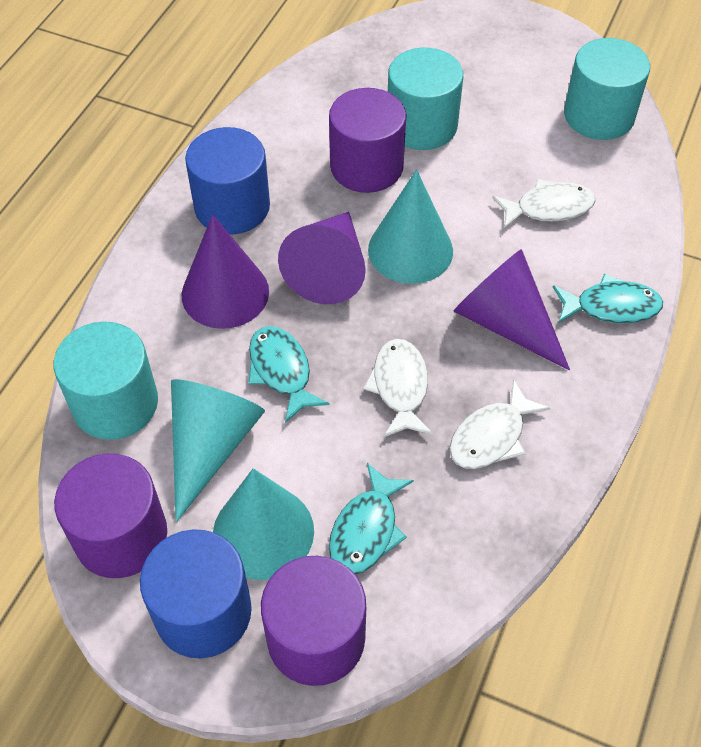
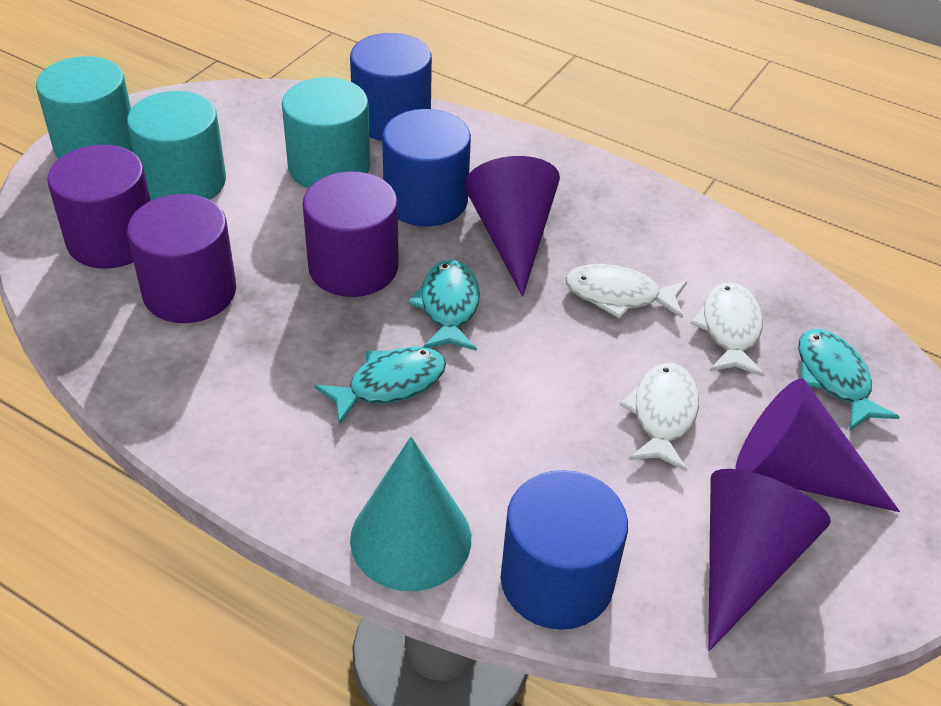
blue cylinder: [140,529,252,658] [185,127,270,235] = 2 -> [350,33,432,141] [382,109,471,226] [501,470,628,630] = 3
turquoise cone: [171,379,265,522] [213,468,314,580] [368,170,453,284] = 3 -> [350,437,471,591] = 1

